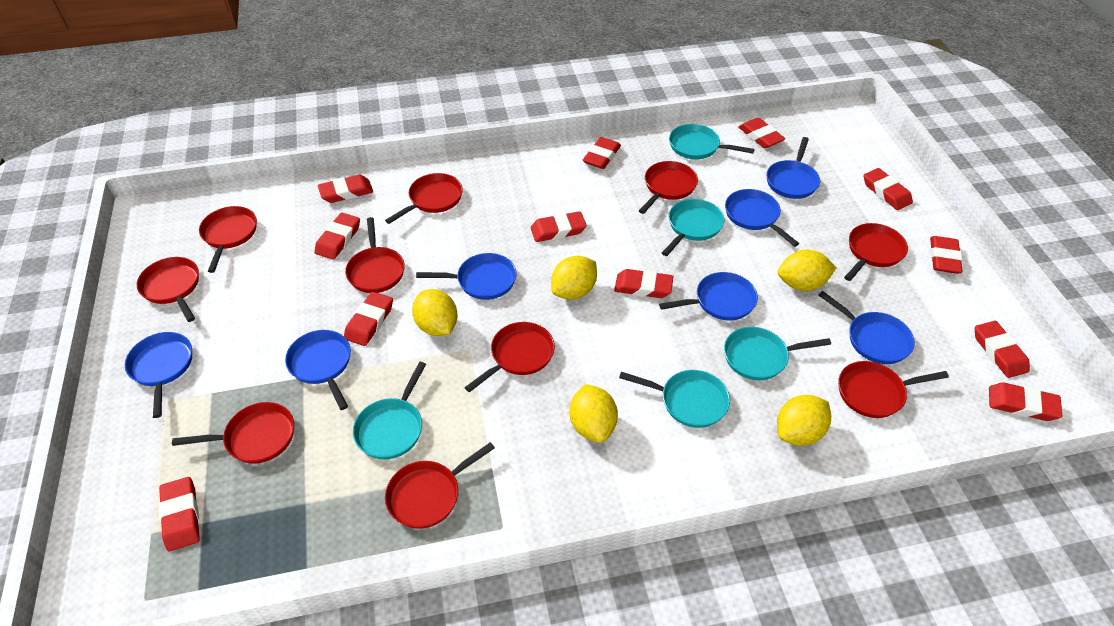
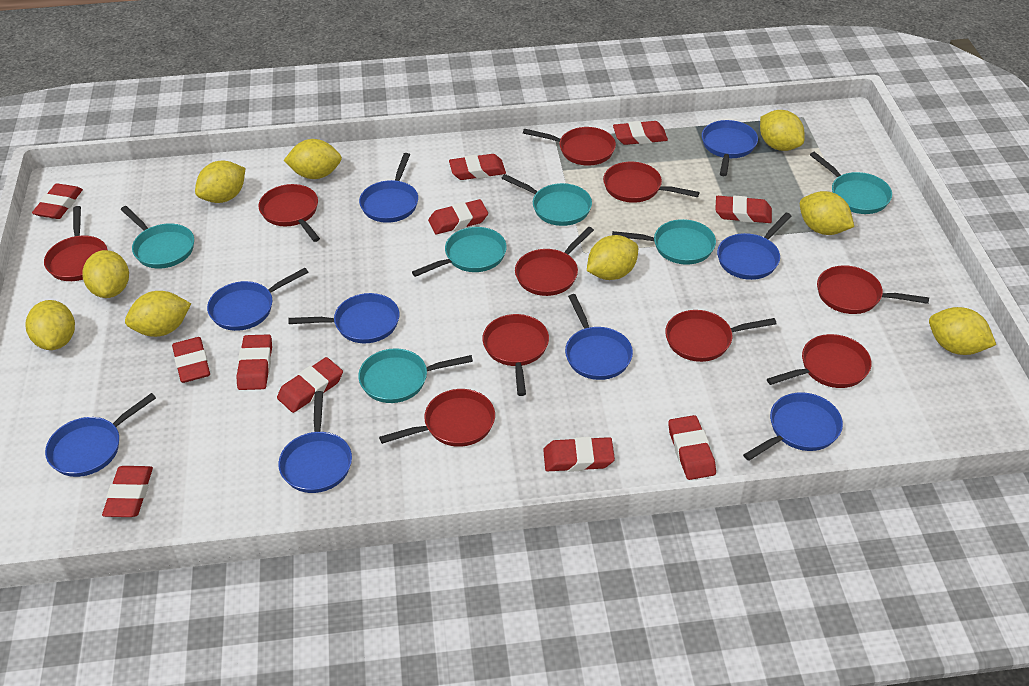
blue pan: [125,332,192,418] [285,330,351,410] [416,253,517,300] [659,272,758,320] [725,189,799,247] [766,137,820,199] [818,291,915,364] = 7 -> [45,393,156,477] [207,268,309,331] [278,391,352,493] [288,293,400,343] [359,153,418,223] [565,294,633,380] [702,120,758,176] [717,213,791,280] [743,392,843,461] = 9
red eraser: [159,477,200,551] [314,213,360,259] [318,175,373,203] [344,292,393,346] [531,211,587,242] [583,137,621,169] [614,269,673,298] [739,118,785,148] [863,168,913,210] [930,236,963,274] [975,321,1030,378] [989,382,1062,421] = 12 -> [32,183,83,219] [102,466,153,517] [172,337,210,383] [236,334,272,390] [277,357,343,413] [428,199,488,234] [449,154,506,180] [543,437,615,472] [613,121,668,145] [668,415,716,480] [715,196,772,223] = 11
turquoise pan: [353,362,426,459] [619,370,730,428] [662,199,724,256] [669,124,755,159] [724,327,831,380] = 5 -> [121,206,194,268] [358,348,473,403] [412,227,507,277] [501,174,592,226] [612,219,716,265] [810,152,892,214] = 6
yellow lemon: [412,289,458,336] [551,256,597,300] [570,384,618,443] [777,395,831,446] [778,250,836,291] = 5 -> [26,300,75,350] [82,250,129,298] [125,291,191,337] [195,161,245,203] [283,139,342,179] [587,235,638,280] [760,110,805,151] [800,191,854,235] [929,307,996,355] = 9

